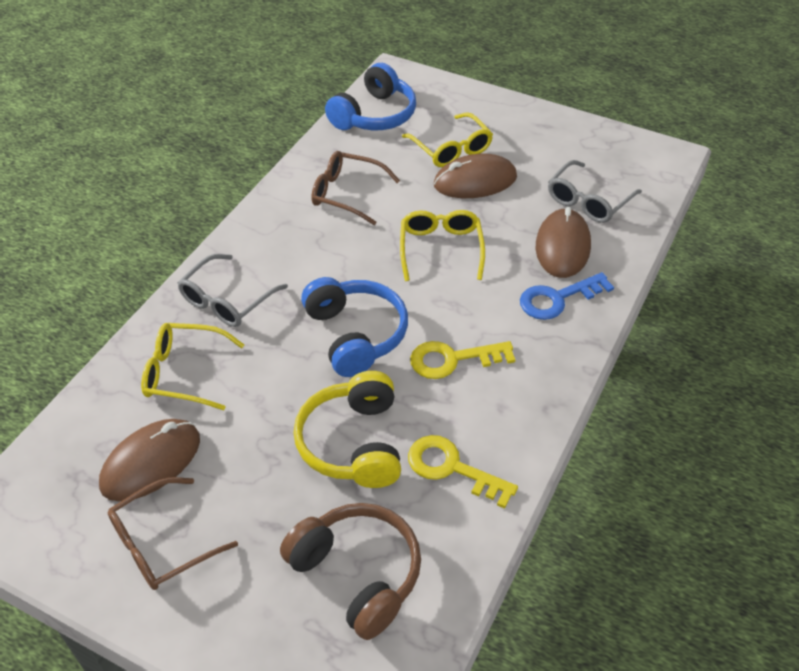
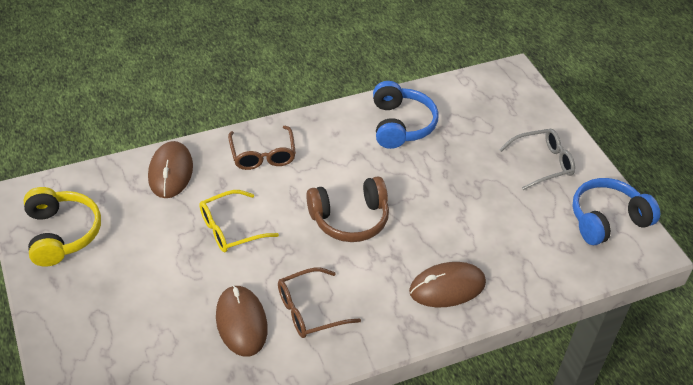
blue key: [520,272,614,320] = 1 -> none = 0
grey glasses: [178,254,288,327] [548,160,642,223] = 2 -> [499,129,575,190] = 1
yellow glasses: [141,323,244,410] [400,210,485,281] [402,112,493,167] = 3 -> [199,190,279,253] = 1
yellow key: [408,435,518,509] [410,341,515,379] = 2 -> none = 0

